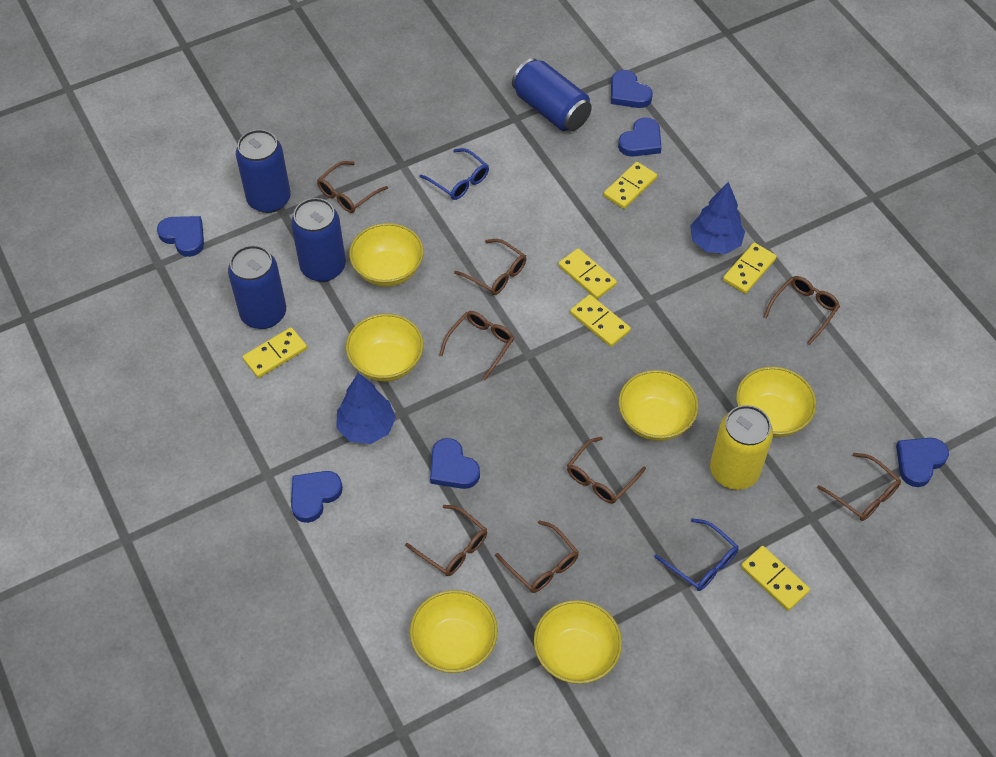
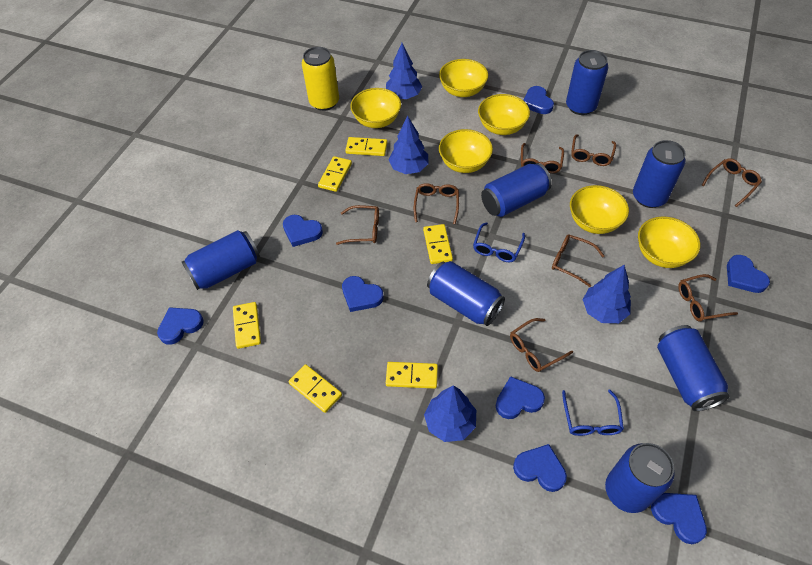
blue can: [228,245,286,329] [236,129,291,213] [291,198,346,282] [512,58,592,131] = 4 -> [182,230,260,290] [427,261,505,326] [481,163,552,217] [566,50,608,115] [605,443,675,513] [633,140,686,208] [657,325,730,411] = 7
blue heart: [157,216,204,257] [291,471,343,523] [430,438,480,489] [611,70,653,108] [618,117,662,157] [896,438,949,487] = 6 -> [157,307,204,345] [283,215,323,247] [342,276,384,312] [496,376,545,419] [513,444,567,492] [523,86,554,114] [651,493,707,544] [727,255,770,293] = 8
blue tree: [336,373,396,444] [690,182,745,254] = 2 -> [386,43,422,99] [389,116,428,174] [424,385,476,442] [583,265,631,323] = 4

